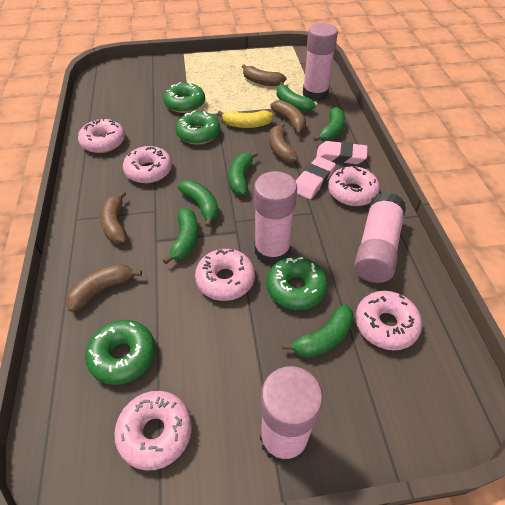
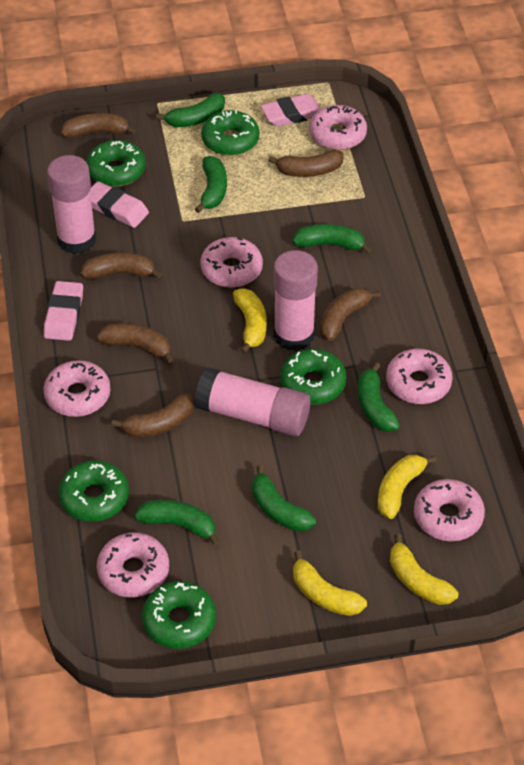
brown banana: [65,264,142,312] [100,191,127,244] [242,64,287,86] [269,122,298,163] [270,100,306,135] = 5 -> [61,113,136,138] [81,253,162,279] [97,323,174,363] [111,394,194,438] [268,150,343,177] [320,288,381,341] = 6
green donut: [85,320,155,385] [163,82,205,113] [175,111,220,145] [266,256,328,310] = 4 -> [58,460,129,522] [86,140,146,187] [142,581,216,649] [201,110,260,156] [280,349,347,405] = 5
pink eraser: [295,156,336,199] [316,141,368,164] = 2 -> [44,281,83,341] [90,181,149,228] [261,94,321,127] = 3
pink glue stick: [254,171,297,265] [260,366,323,465] [303,23,338,101] [354,192,406,283] = 4 -> [47,155,96,254] [195,367,311,436] [273,250,318,351] = 3
yellow banana: [217,110,273,128] = 1 -> [233,288,267,354] [293,550,367,616] [378,455,437,519] [390,534,458,605] = 4

